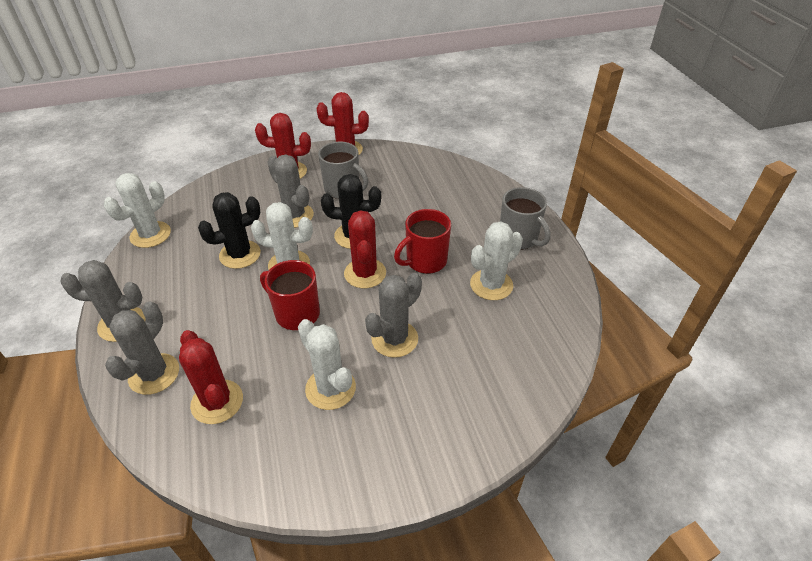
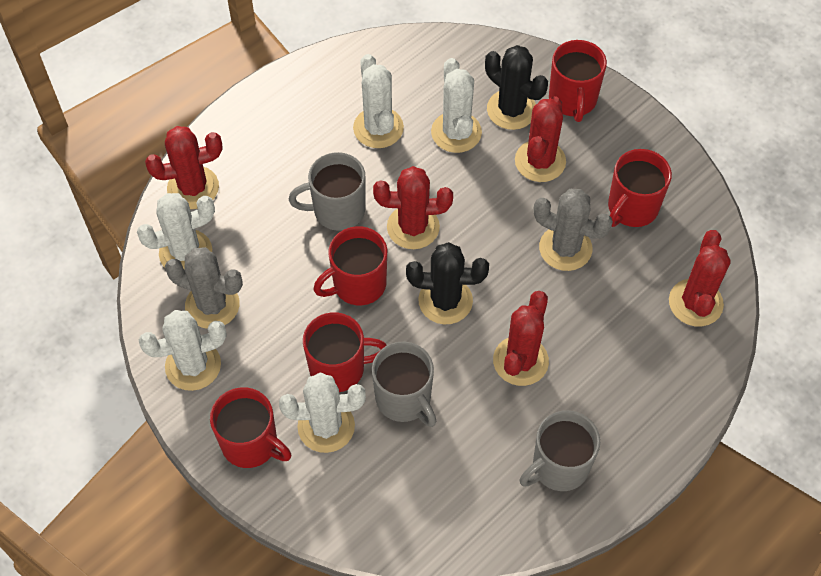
grey cactus: [60,260,146,342] [105,301,179,395] [267,155,314,228] [365,273,422,358] = 4 -> [165,247,243,329] [534,189,613,271] = 2
grey mug: [318,142,368,199] [500,187,551,250] = 2 -> [289,152,365,231] [372,342,436,427] [520,410,600,491] = 3
red cactus: [179,330,243,424] [255,113,311,179] [317,92,369,155] [344,210,386,288] = 4 -> [145,126,223,209] [373,166,453,249] [493,291,549,386] [515,96,566,182] [669,230,731,327] = 5
red mug: [260,260,320,330] [394,209,451,274] = 2 -> [210,387,291,468] [303,312,387,392] [313,226,387,305] [549,40,607,122] [608,149,672,227] = 5
white cactus: [104,173,171,248] [251,202,313,270] [298,319,356,410] [470,221,523,300] = 4 -> [137,193,215,270] [139,310,227,391] [279,372,366,453] [353,54,404,148] [431,58,482,153] = 5

